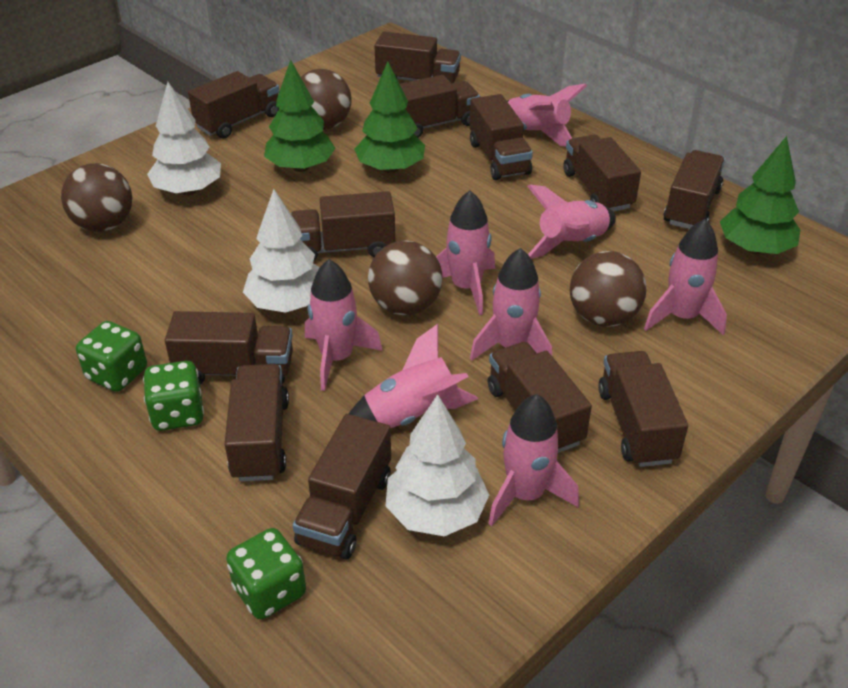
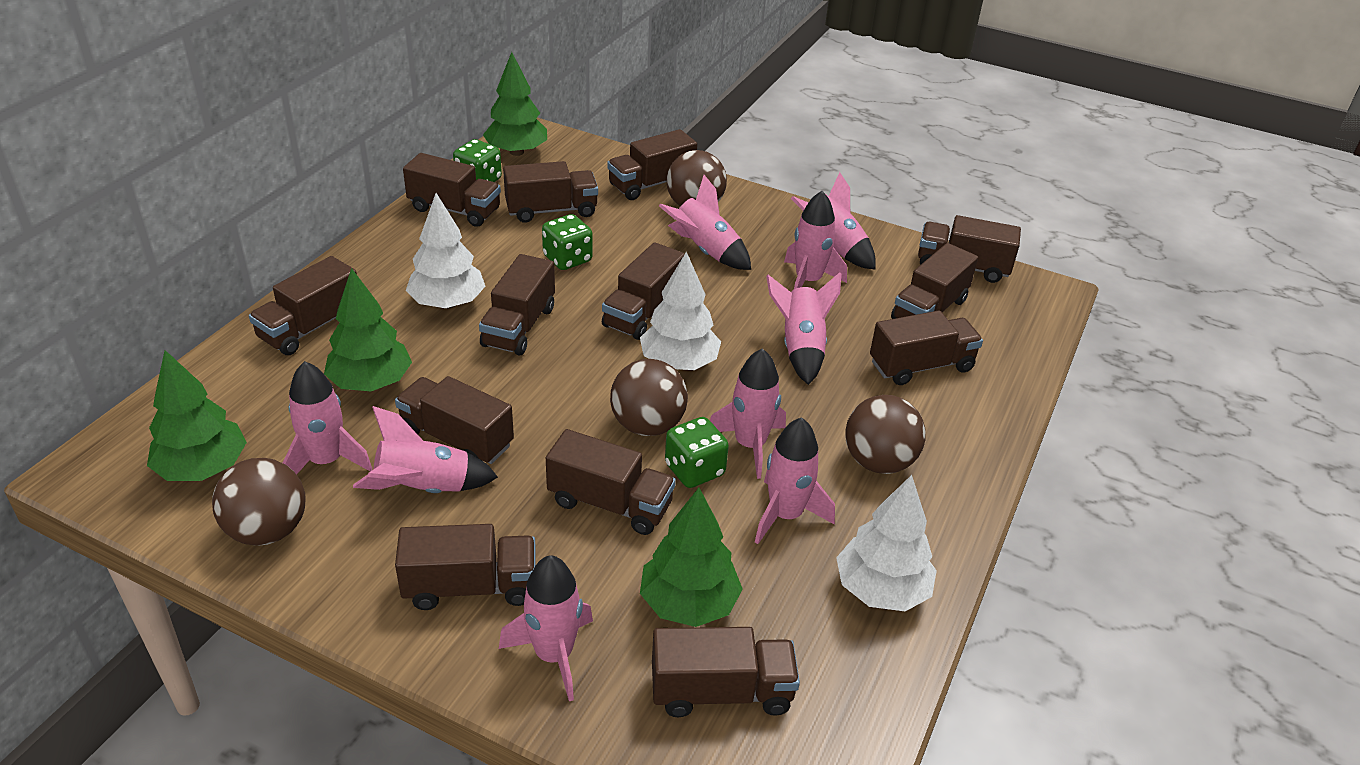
brown truck: [165,311,293,384] [188,71,279,138] [225,364,289,482] [291,191,395,262] [293,414,391,559] [375,32,461,83] [400,75,480,138] [470,94,533,180] [488,342,592,453] [563,135,641,212] [598,351,688,467] [664,150,725,229] = 12 -> [249,256,357,355] [395,376,514,464] [395,524,535,610] [403,153,501,227] [479,254,555,355] [503,161,598,223] [546,429,676,535] [602,242,685,340] [607,129,697,200] [652,627,800,717] [870,310,983,385] [891,243,978,319] [918,215,1021,283] = 13
green tree: [264,60,335,172] [354,62,425,173] [720,136,800,254] = 3 -> [147,350,247,481] [324,268,412,391] [483,52,547,156] [640,488,743,627] = 4
pink rocket: [305,259,382,391] [349,324,478,429] [436,191,495,315] [470,248,552,361] [488,394,579,526] [507,84,587,147] [527,184,616,259] [644,219,727,335] = 8 -> [283,361,372,475] [353,406,498,493] [499,555,593,701] [659,175,751,270] [710,348,786,479] [755,417,835,544] [766,272,841,385] [784,191,847,289] [791,172,876,269] = 9

